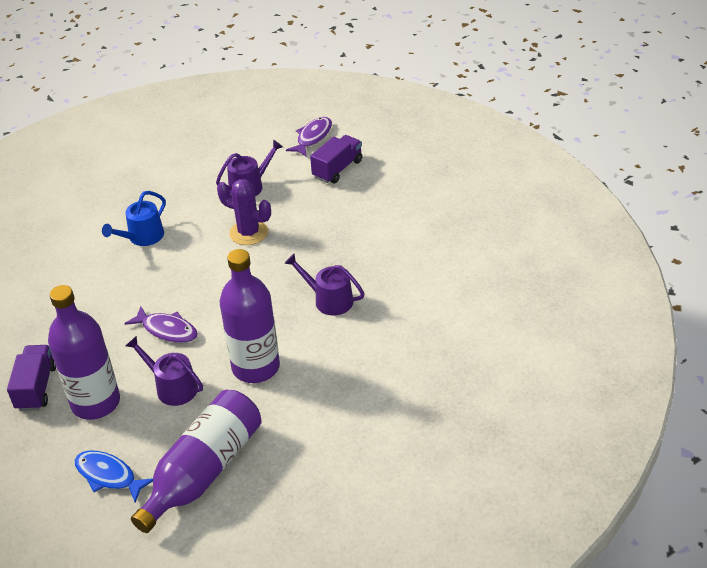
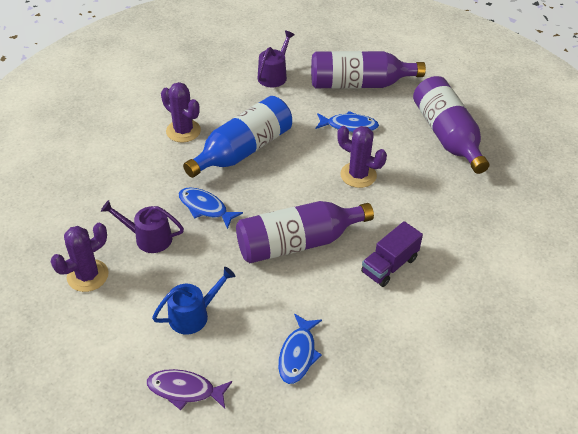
blue bottle: none = 0 -> [183,96,292,178] = 1
blue fish: [74,451,153,503] = 1 -> [179,187,243,229] [278,314,322,384] [316,111,379,132] = 3
purple cactus: [217,179,271,245] = 1 -> [51,223,109,292] [161,82,201,142] [337,126,387,188] = 3
purple fish: [124,306,198,343] [286,117,332,157] = 2 -> [147,369,232,410] = 1
purple truck: [7,345,56,411] [310,135,362,184] = 2 -> [361,221,423,287] = 1
purple watering can: [126,336,203,406] [216,140,283,196] [284,254,365,316] = 3 -> [101,200,184,253] [258,31,295,88] = 2

